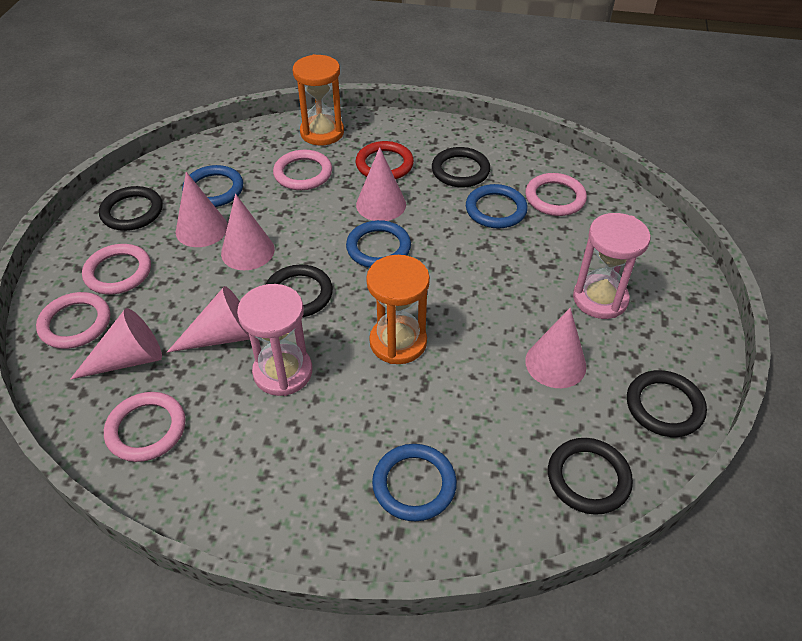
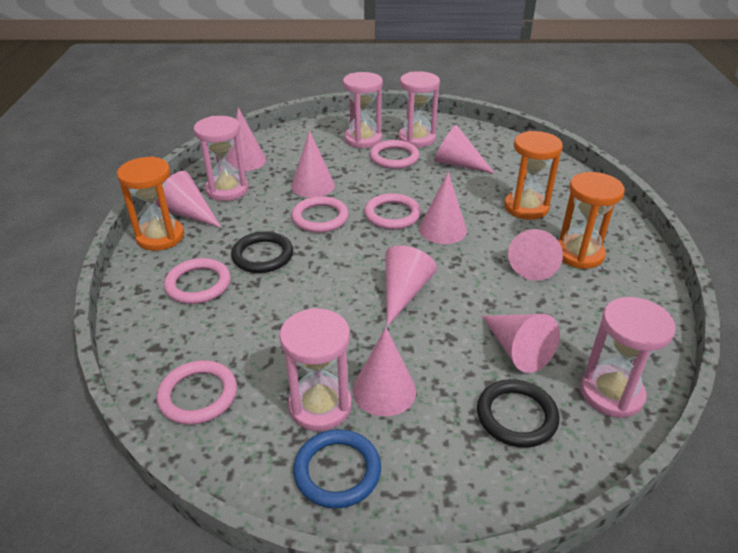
black ring: [99,186,163,231] [265,265,333,317] [432,147,490,187] [548,438,633,515] [627,370,707,437] = 5 -> [231,231,293,273] [477,379,559,448] = 2
blue ring: [182,165,243,207] [346,220,411,268] [372,444,457,521] [466,184,528,229] = 4 -> [293,429,381,509] = 1
orange hourglass: [293,54,344,146] [366,255,430,364] = 2 -> [117,156,184,251] [504,131,563,220] [558,172,625,269] = 3
pink cone: [70,308,162,380] [167,286,250,352] [176,172,228,247] [221,194,275,270] [356,147,406,221] [525,308,587,388] = 6 -> [156,171,221,228] [226,108,266,171] [291,131,335,198] [353,327,416,417] [385,245,437,326] [419,172,467,244] [434,125,495,174] [482,314,560,373] [508,229,563,281] = 9
pink hourglass: [237,284,312,396] [573,213,651,319] = 2 -> [194,116,248,201] [279,308,352,431] [343,72,383,148] [398,71,440,148] [580,297,675,418] = 5
red ring: [356,141,414,179] = 1 -> none = 0

